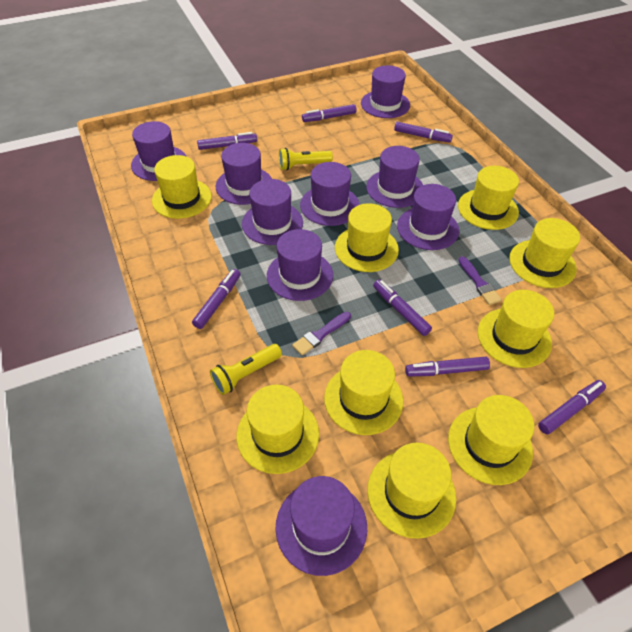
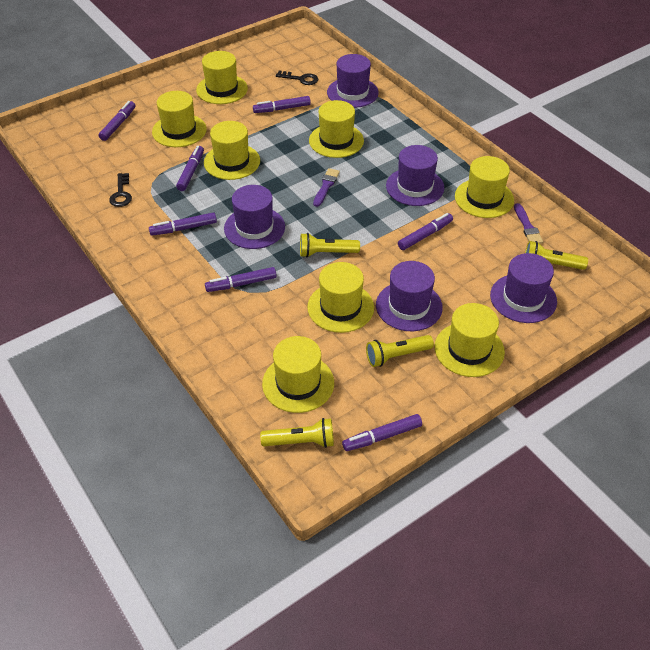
black key: none = 0 -> [109,173,132,207] [275,70,318,85] = 2
purple hat: [131,121,187,181] [216,143,272,205] [242,179,303,245] [267,229,333,301] [276,476,367,576] [300,162,360,226] [361,65,410,118] [366,146,423,208] [397,184,459,250] = 9 -> [224,185,285,249] [327,54,379,108] [376,261,443,331] [386,145,444,206] [490,253,557,323] = 5
yellow flashlight: [210,344,282,395] [279,148,333,170] = 2 -> [260,418,334,448] [300,233,360,257] [366,335,434,367] [525,241,588,270] = 4
yellow hat: [152,155,212,219] [237,385,319,474] [324,350,403,435] [335,203,399,272] [367,443,456,539] [448,395,534,485] [458,166,519,230] [478,290,554,368] [509,218,580,288] = 9 -> [152,91,207,147] [196,51,248,104] [204,121,260,180] [262,336,334,413] [307,262,374,333] [309,100,364,158] [435,303,505,377] [455,156,514,218] = 8

